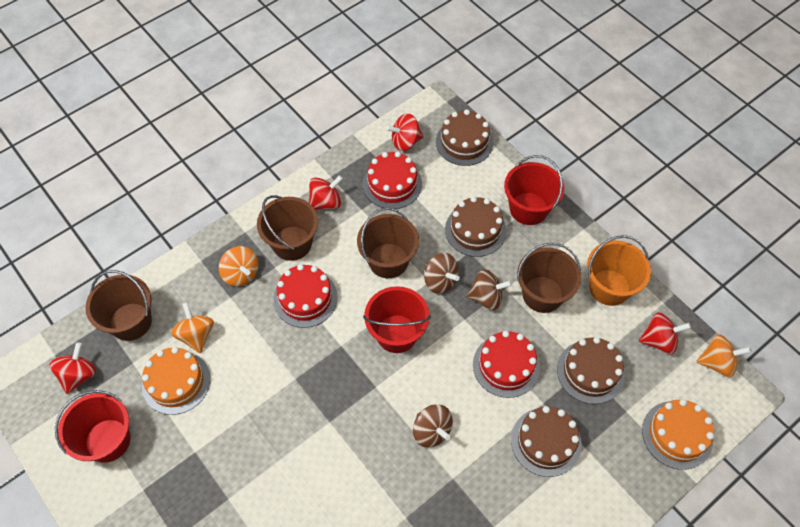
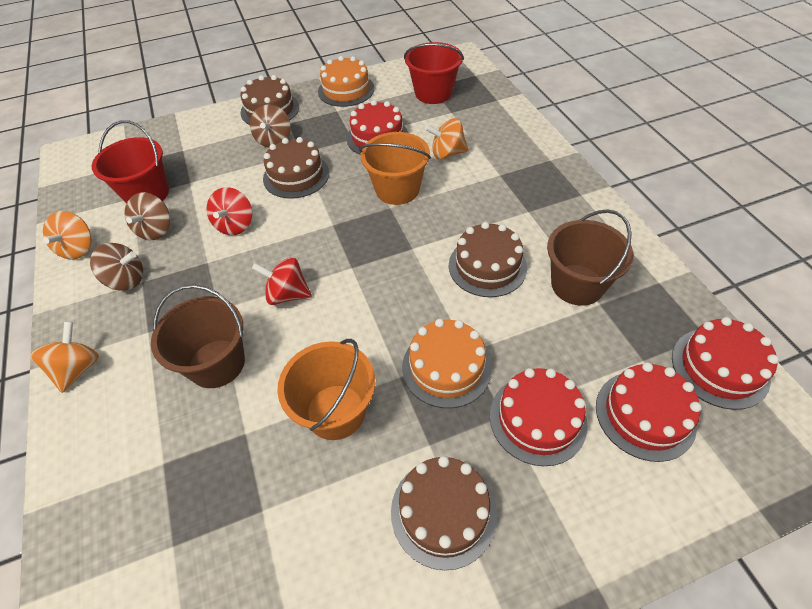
brown bucket: [85,270,152,341] [257,195,318,261] [357,208,419,278] [517,243,581,313] = 4 -> [151,285,245,388] [547,209,633,306] = 2
orange bucket: [587,235,651,306] = 1 -> [277,339,375,440] [359,132,431,205] = 2
red bucket: [55,390,131,463] [363,286,431,353] [504,155,564,225] = 3 -> [92,120,169,204] [404,42,464,104] = 2
red cake: [273,264,338,328] [363,152,422,209] [473,331,540,398] = 3 -> [346,100,408,154] [490,368,587,466] [596,362,702,462] [672,317,779,410] = 4
red spinning top: [50,342,96,394] [309,175,343,210] [386,113,423,151] [639,312,691,354] = 4 -> [207,187,252,235] [251,257,312,305] = 2

